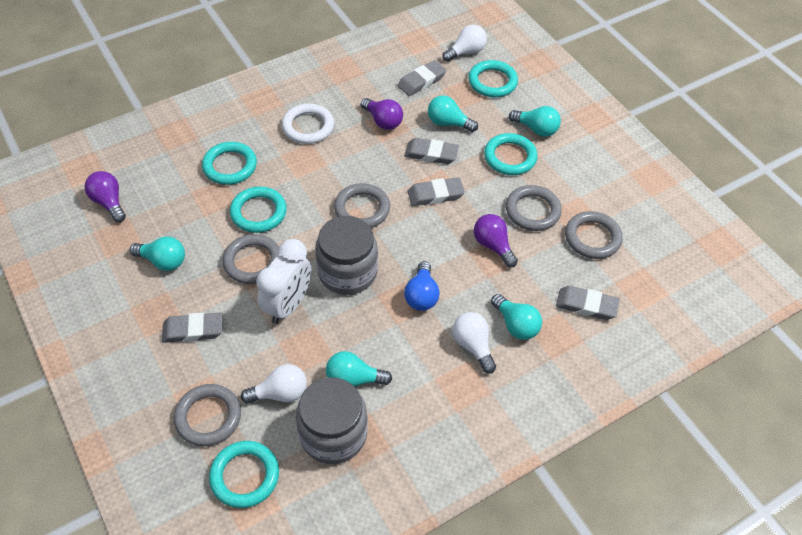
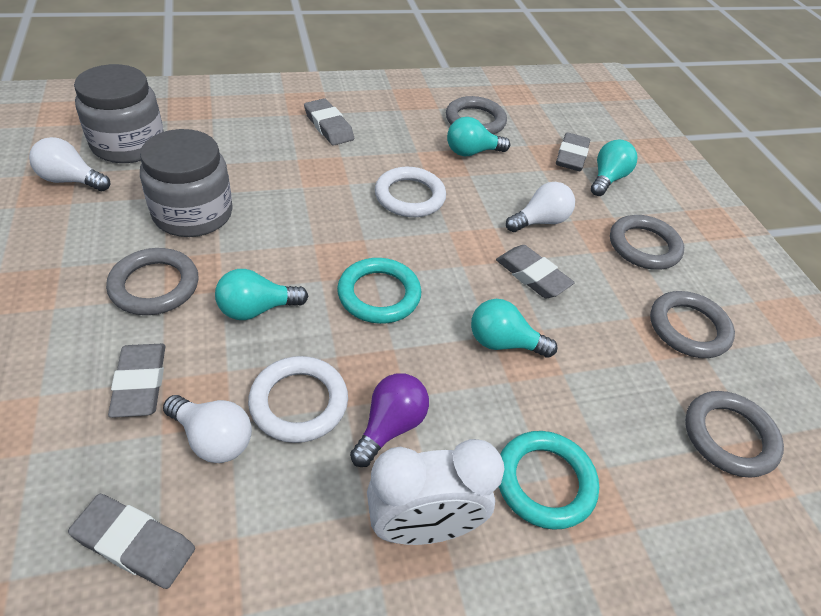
blue light bulb: [404,261,440,311] = 1 -> none = 0
purple light bulb: [84,171,126,222] [361,98,403,130] [474,214,518,268] = 3 -> [350,373,429,467] = 1
turquoise light bulb: [130,236,185,271] [326,351,392,387] [428,95,478,132] [491,294,542,340] [509,106,561,137] = 5 -> [215,269,308,320] [447,117,510,156] [471,299,557,358] [591,140,638,196] = 4
turquoise ring: [202,142,257,185] [209,441,279,508] [230,186,287,233] [468,60,518,97] [484,133,538,175] = 5 -> [337,258,421,324] [499,431,599,530] = 2
white ring: [282,103,334,144] = 1 -> [248,356,348,443] [375,167,446,217] = 2

